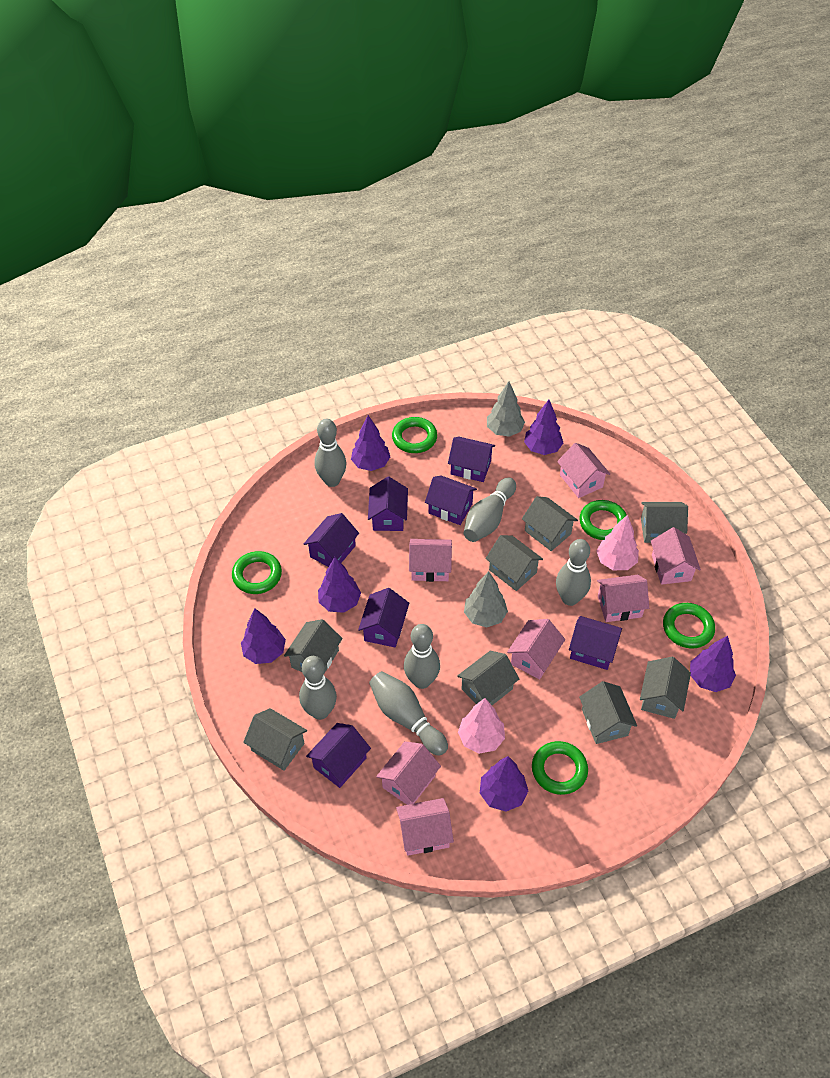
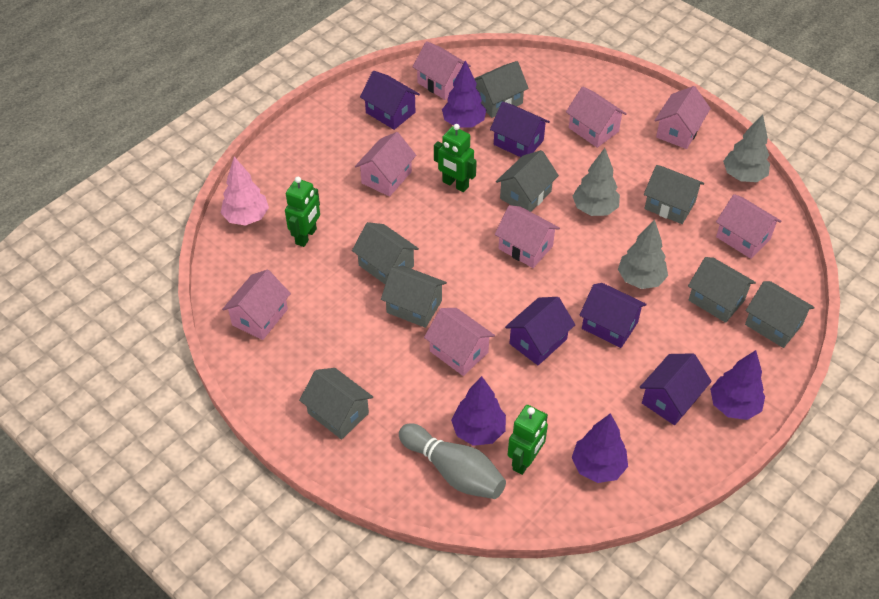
green ring: [232,551,282,594] [392,417,437,453] [532,741,588,795] [579,500,627,540] [663,603,715,649] = 5 -> none = 0
green robot: none = 0 -> [285,177,320,247] [434,124,477,192] [508,405,548,475] = 3
grey bowling pin: [299,656,337,720] [314,419,347,487] [369,671,448,756] [404,624,440,689] [464,478,516,542] [556,539,591,606] = 6 -> [399,423,506,499] = 1
grey tree: [464,571,508,628] [487,381,525,437] = 2 -> [573,148,620,216] [618,219,668,289] [723,114,770,182] = 3
pink house: [376,741,441,805] [396,798,454,856] [409,539,452,582] [507,619,565,680] [557,443,610,498] [597,575,649,622] [651,527,701,585] = 7 -> [222,270,291,340] [355,132,416,197] [413,41,471,100] [424,308,495,376] [495,205,560,268] [566,87,627,148] [654,86,711,149] [716,194,782,259] = 8
pink tree: [458,698,505,754] [596,515,639,570] = 2 -> [221,157,269,225] = 1
purple house: [304,513,359,567] [306,723,371,788] [358,588,409,647] [368,477,408,531] [425,476,477,525] [448,437,495,482] [569,616,622,670] = 7 -> [360,71,420,130] [490,102,550,157] [505,297,575,365] [579,283,647,348] [640,353,712,425] = 5
purple tree: [241,609,286,664] [318,557,361,613] [351,415,390,471] [480,756,528,812] [524,400,563,455] [690,636,736,692] = 6 -> [442,60,486,127] [451,376,506,446] [572,413,628,483] [710,350,765,420] = 4

